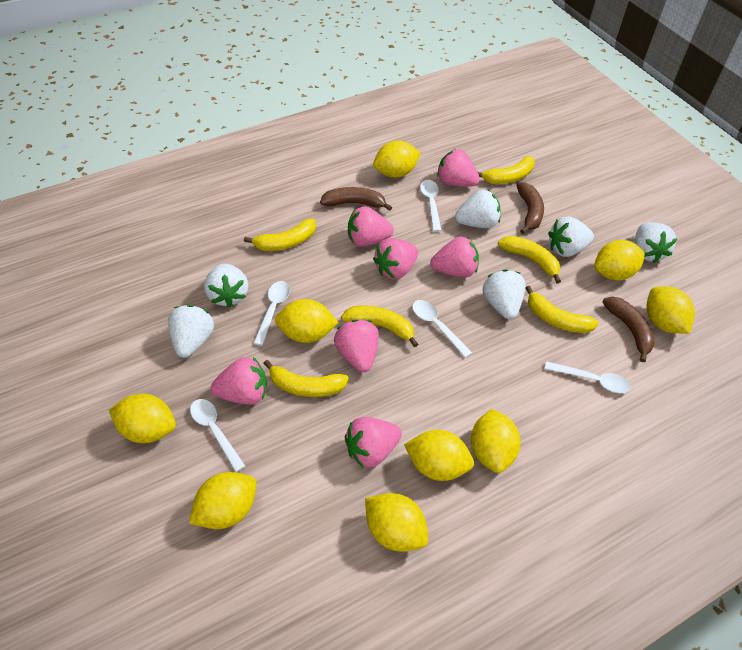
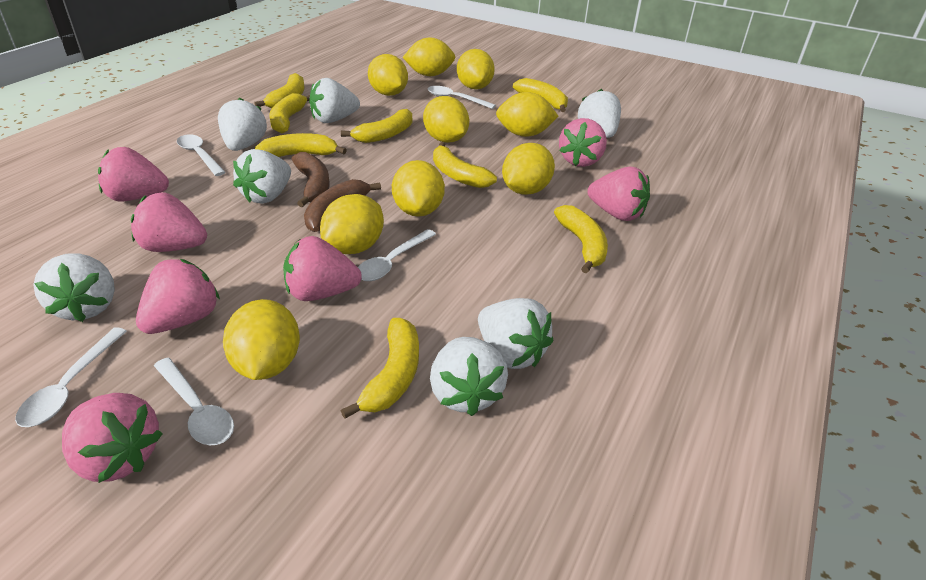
brown banana: [320,187,392,211] [517,182,544,234] [602,296,655,363] = 3 -> [292,152,330,207] [304,179,381,232] = 2
white strawberry: [168,305,214,358] [204,264,248,308] [455,190,501,228] [482,270,526,319] [548,217,594,257] [635,222,677,263] = 6 -> [33,253,115,322] [218,98,267,151] [233,149,291,204] [309,78,360,123] [430,337,508,416] [478,298,553,369] [578,89,621,138] = 7
yellow banana: [244,218,316,251] [263,360,349,397] [341,306,418,347] [478,156,535,184] [498,236,561,284] [525,286,599,333] = 6 -> [254,73,305,108] [255,133,347,157] [269,93,310,133] [341,109,412,143] [341,318,419,419] [433,142,497,188] [513,78,568,112] [554,205,608,273] = 8

